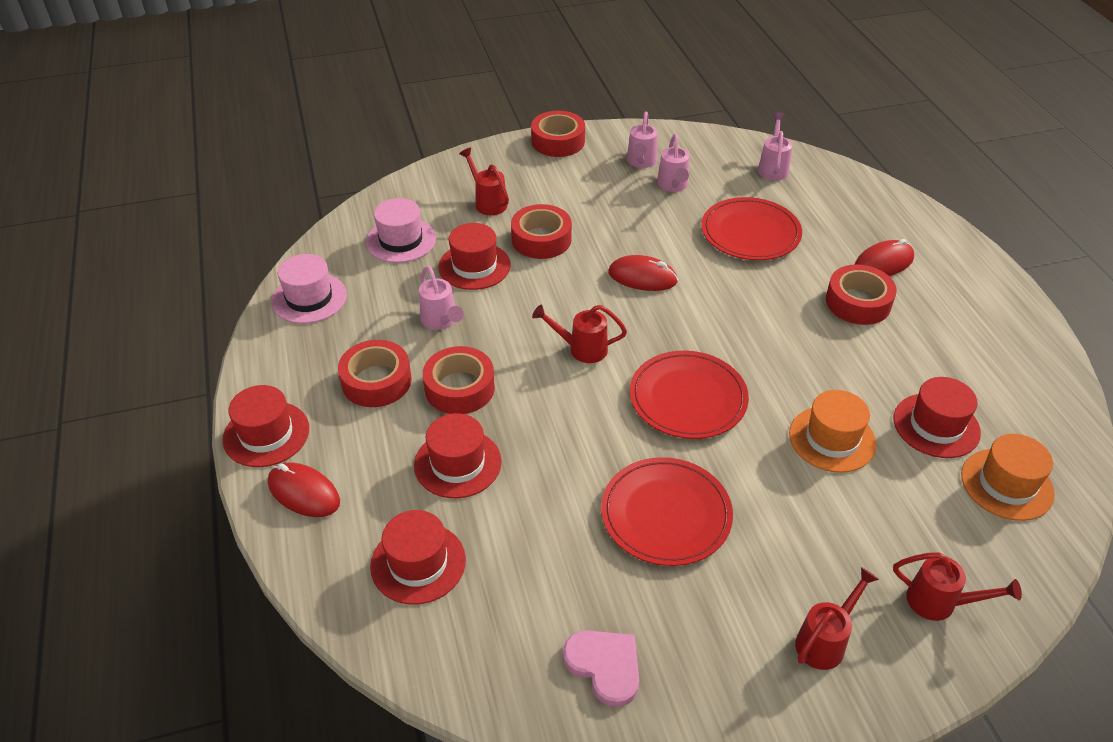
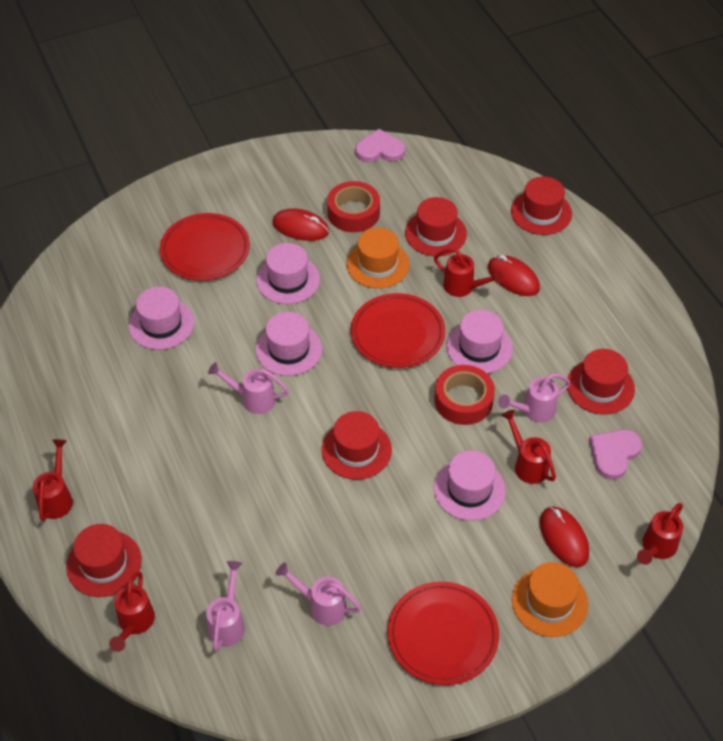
pink hat: [271,254,347,324] [366,198,436,263] = 2 -> [129,287,194,350] [256,243,320,304] [256,312,322,376] [434,450,506,521] [446,310,513,374] = 5
pink heart: [563,630,639,707] = 1 -> [355,129,405,162] [589,430,642,479] = 2
red tape: [338,340,411,407] [423,346,495,414] [511,204,572,259] [531,111,585,157] [826,264,897,325] = 5 -> [327,181,380,232] [434,365,495,425] = 2
red watering can: [459,148,509,215] [532,305,627,363] [795,567,879,670] [893,552,1022,621] = 4 -> [33,439,73,521] [109,571,155,652] [434,248,503,297] [501,409,556,484] [637,503,683,565] = 5

